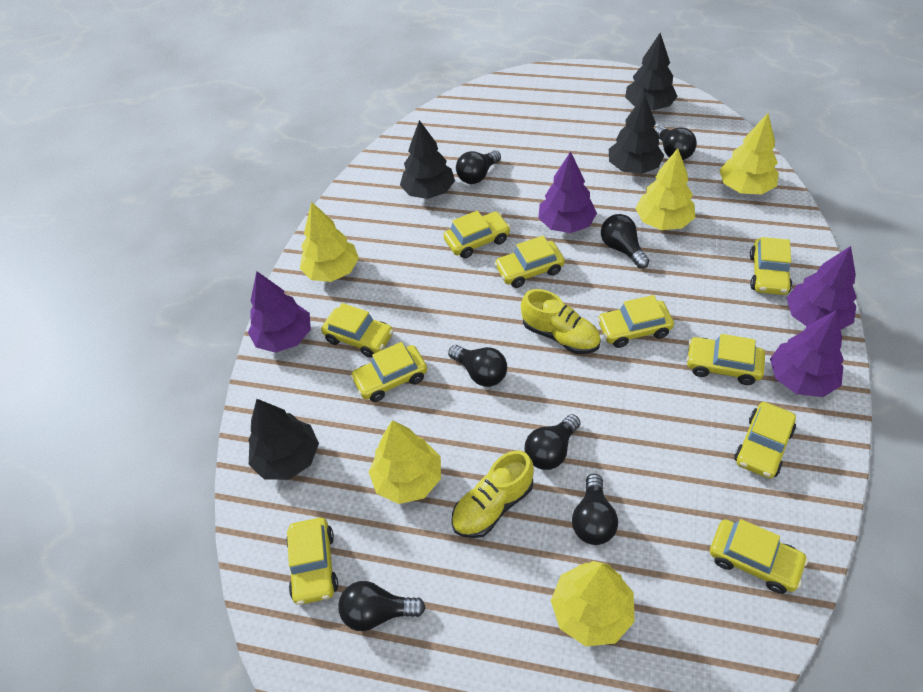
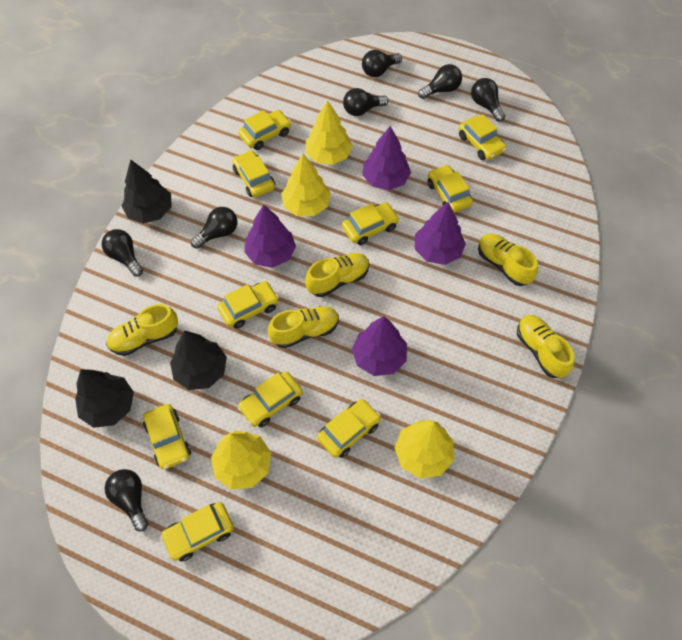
black tree: [248,399,319,480] [400,120,455,199] [609,94,664,174] [625,33,678,110] = 4 -> [75,369,134,428] [121,160,172,224] [170,331,227,390] = 3
yellow shoe: [451,450,534,538] [521,289,601,354] = 2 -> [106,304,178,356] [267,306,339,348] [305,253,369,297] [478,234,538,286] [517,315,574,378] = 5
yellow tree: [300,202,359,282] [369,420,441,504] [551,561,635,646] [635,148,695,230] [719,113,779,194] = 5 -> [211,431,271,489] [281,154,331,216] [306,100,353,165] [395,420,454,478] = 4

